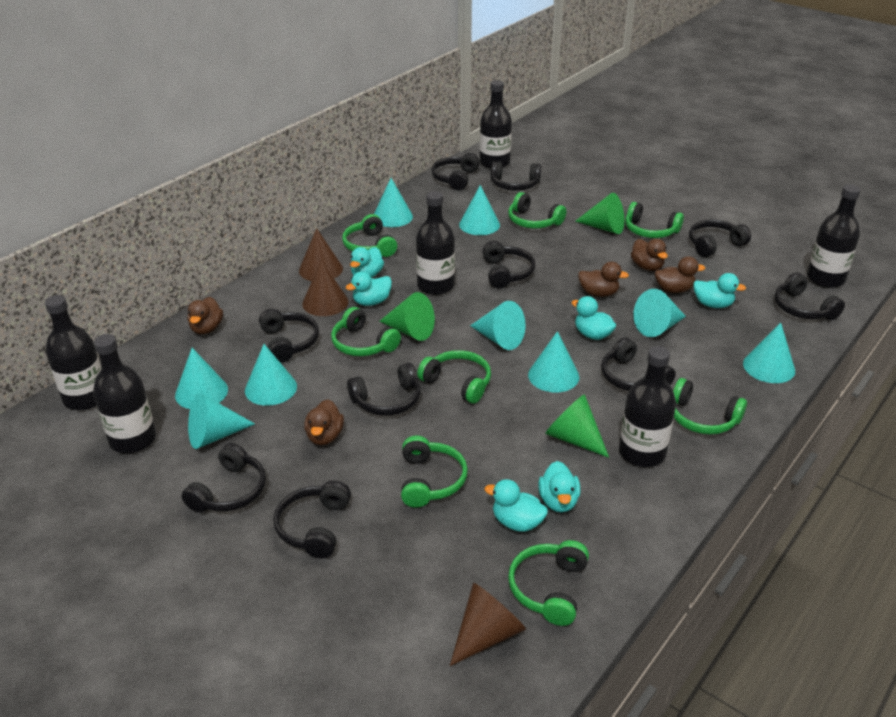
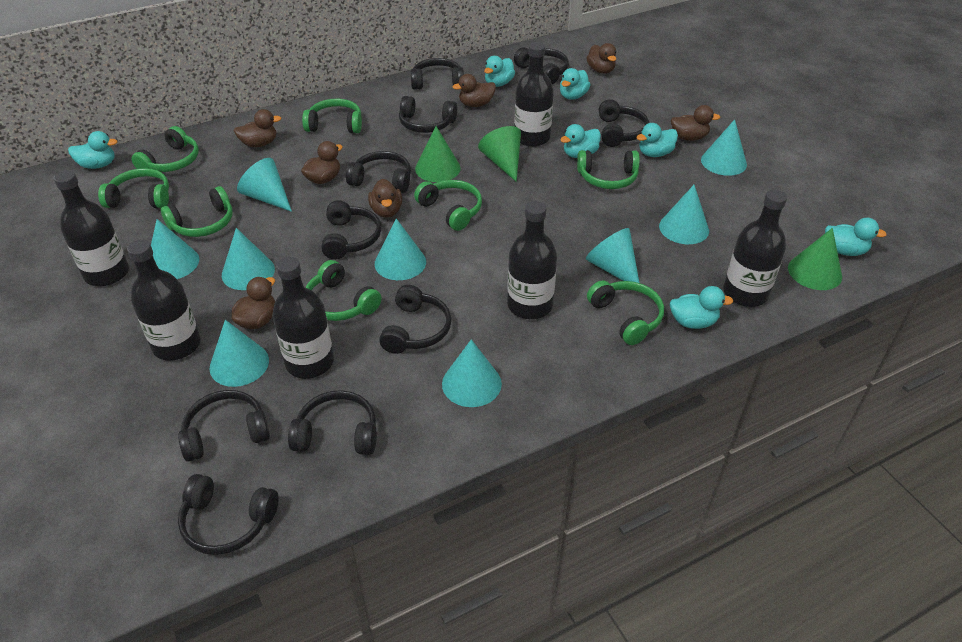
brown cone: [299,228,343,281] [302,260,349,316] [450,583,526,666] = 3 -> none = 0
brown duck: [188,297,223,334] [304,399,344,445] [578,262,629,297] [631,239,668,271] [655,256,705,293] = 5 -> [231,277,275,329] [234,109,281,147] [301,141,343,184] [368,179,402,217] [452,74,496,107] [586,43,616,74] [671,105,720,141] = 7
turquoise duck: [346,271,392,306] [350,247,384,278] [485,479,548,532] [538,461,581,512] [571,296,616,340] [693,273,746,308] = 6 -> [68,131,118,169] [484,56,515,87] [560,68,590,100] [560,124,601,158] [636,123,678,157] [670,286,734,329] [825,218,887,256] = 7

